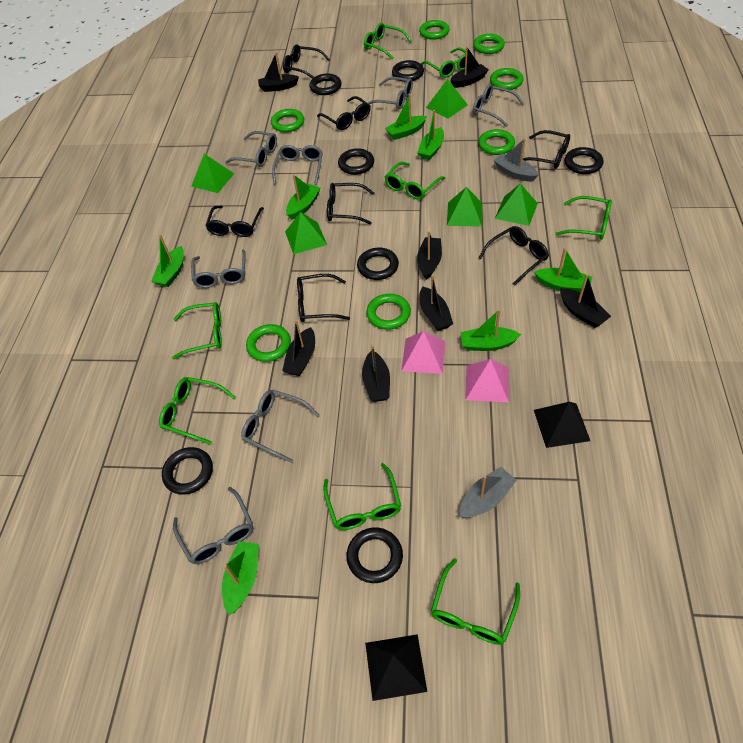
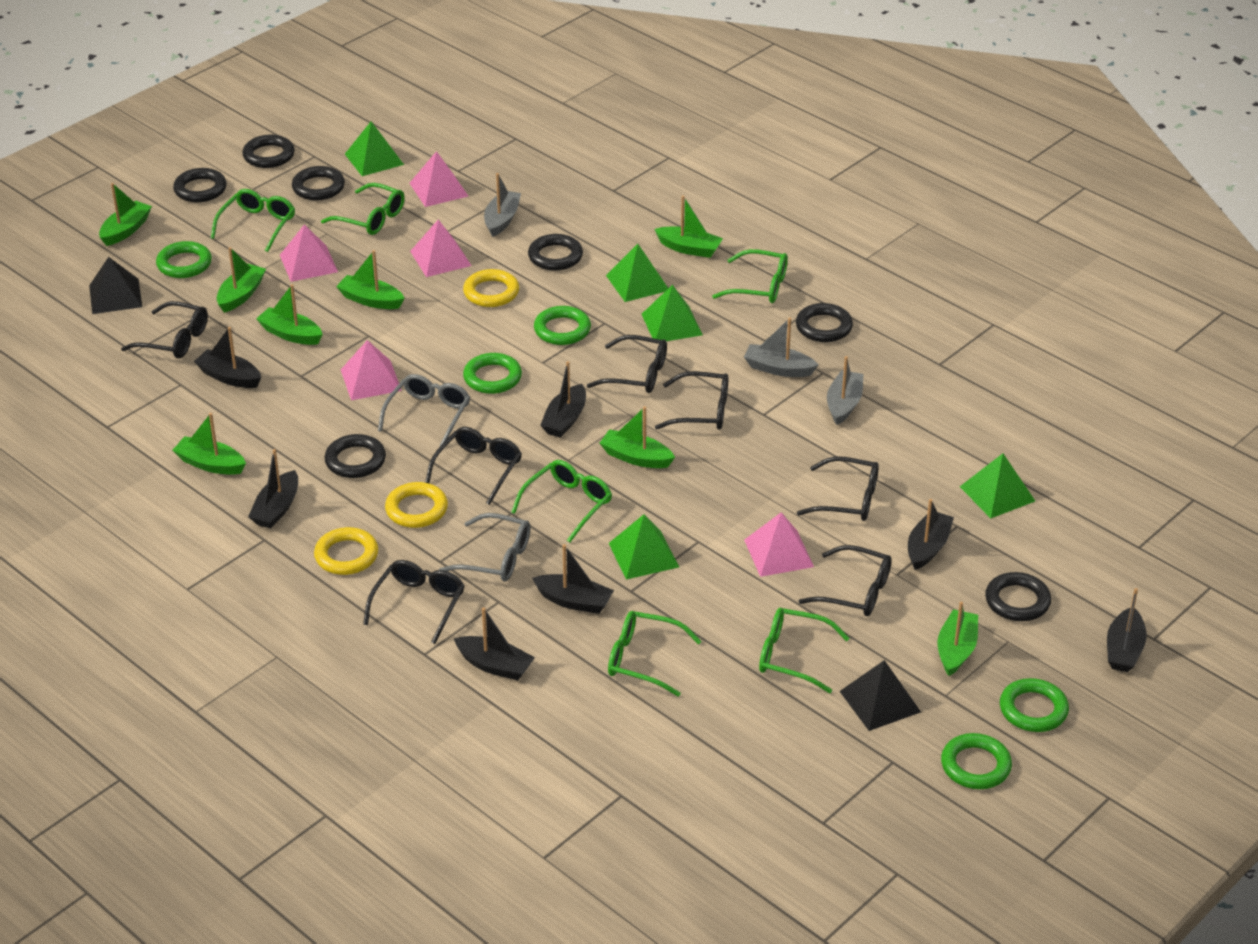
green boat: [151,234,184,287] [222,541,259,615] [286,174,320,220] [385,94,427,140] [417,110,444,160] [460,309,521,351] [534,248,592,292] = 7 -> [99,183,152,246] [173,413,246,475] [217,247,266,313] [256,284,323,345] [336,250,405,309] [600,406,675,468] [654,195,723,258] [937,602,978,676] = 8
green glasses: [159,377,235,445] [172,302,222,360] [323,463,401,530] [364,23,412,60] [385,162,445,200] [421,48,466,78] [431,558,520,645] [555,196,612,240] = 8 -> [211,189,295,252] [321,183,405,235] [511,460,612,542] [608,611,702,697] [712,249,788,303] [759,608,850,693] = 6
green ring: [246,324,291,362] [271,109,304,132] [367,294,411,330] [419,20,450,40] [473,34,505,54] [478,129,515,155] [490,68,524,90] = 7 -> [156,241,212,278] [463,353,522,394] [534,306,591,345] [941,733,1012,789] [1000,678,1069,732] = 5
grey boat: [460,467,517,518] [493,138,538,182] = 2 -> [484,173,521,237] [744,318,818,377] [827,356,863,425] = 3
grey glasses: [173,487,253,564] [191,249,246,288] [225,131,277,167] [241,390,319,463] [272,145,323,185] [368,77,413,109] [473,84,524,127] = 7 -> [378,374,470,446] [439,513,531,581] = 2
pink pyramid: [401,331,445,374] [465,359,509,402] = 2 -> [280,224,338,282] [341,340,402,400] [410,151,469,207] [410,219,472,277] [744,512,814,577] = 5
yellow ring: none = 0 -> [314,527,378,575] [385,482,448,528] [463,269,519,307] = 3

